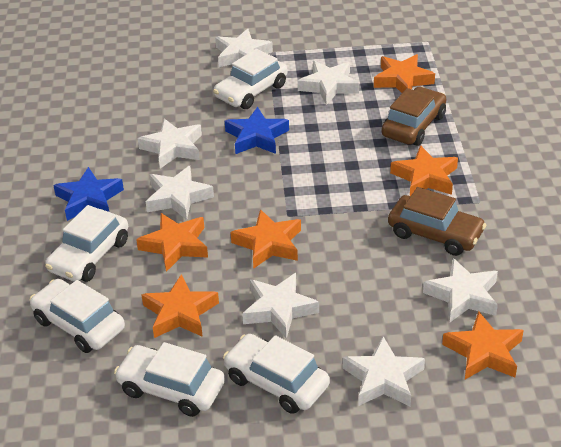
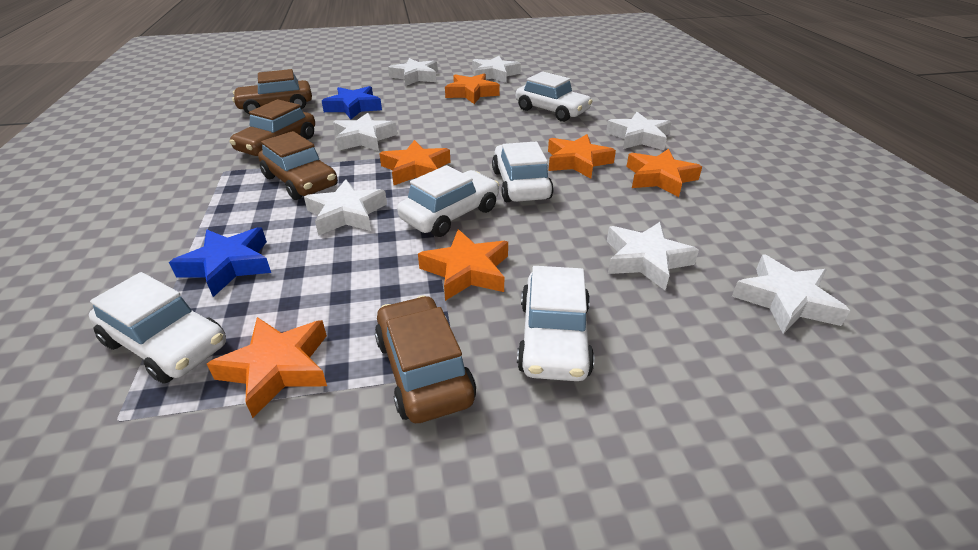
brown car: [382,87,446,146] [388,187,486,256] = 2 -> [230,99,315,156] [232,69,312,115] [258,131,338,200] [375,295,476,423] = 4

